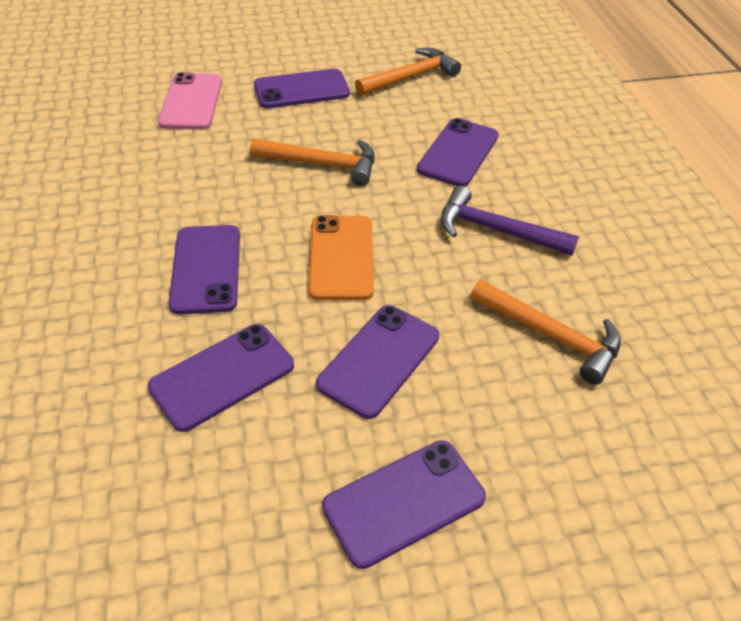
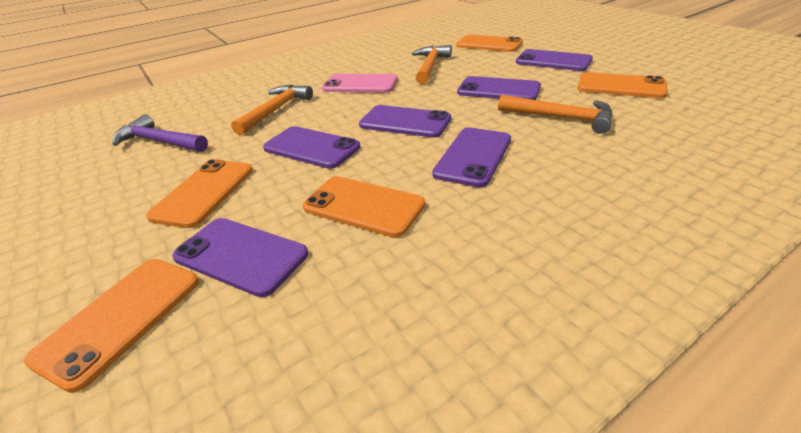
orange phone: [308,215,374,300] = 1 -> [24,259,199,393] [146,159,253,228] [303,176,425,238] [456,35,523,52] [578,72,668,98] = 5

